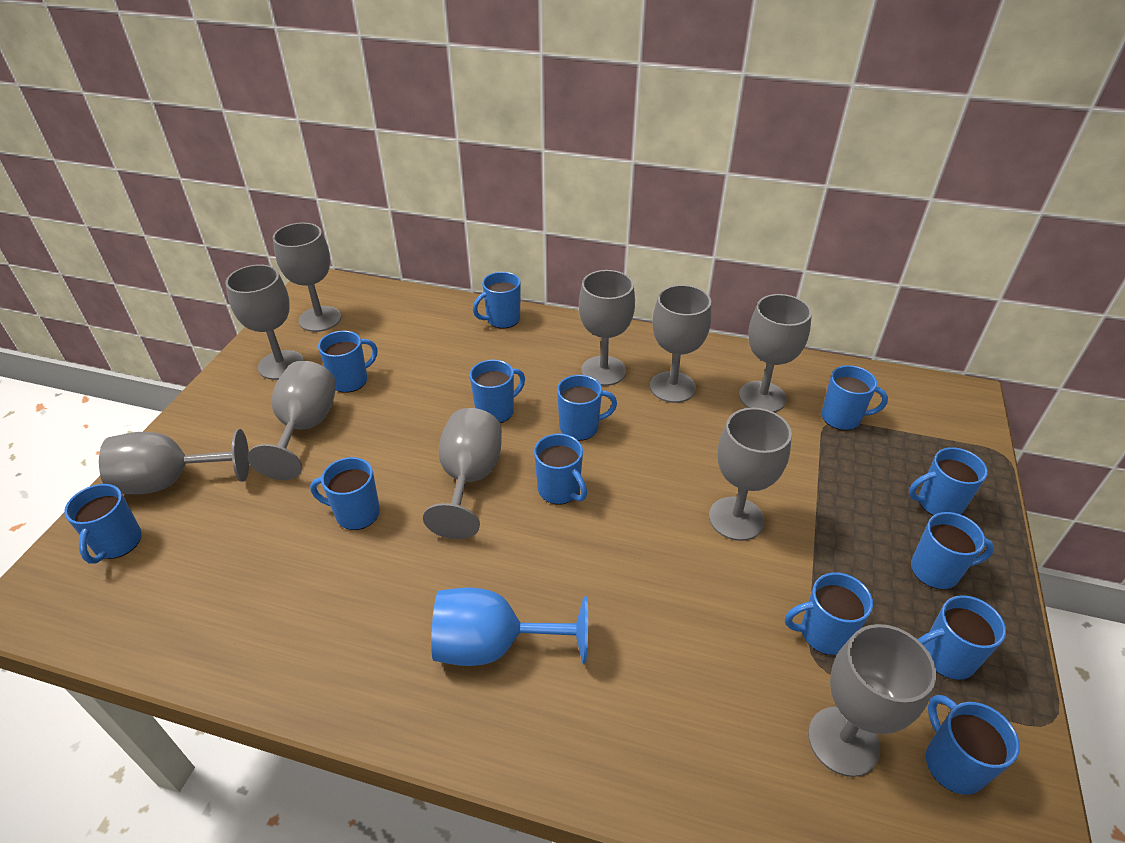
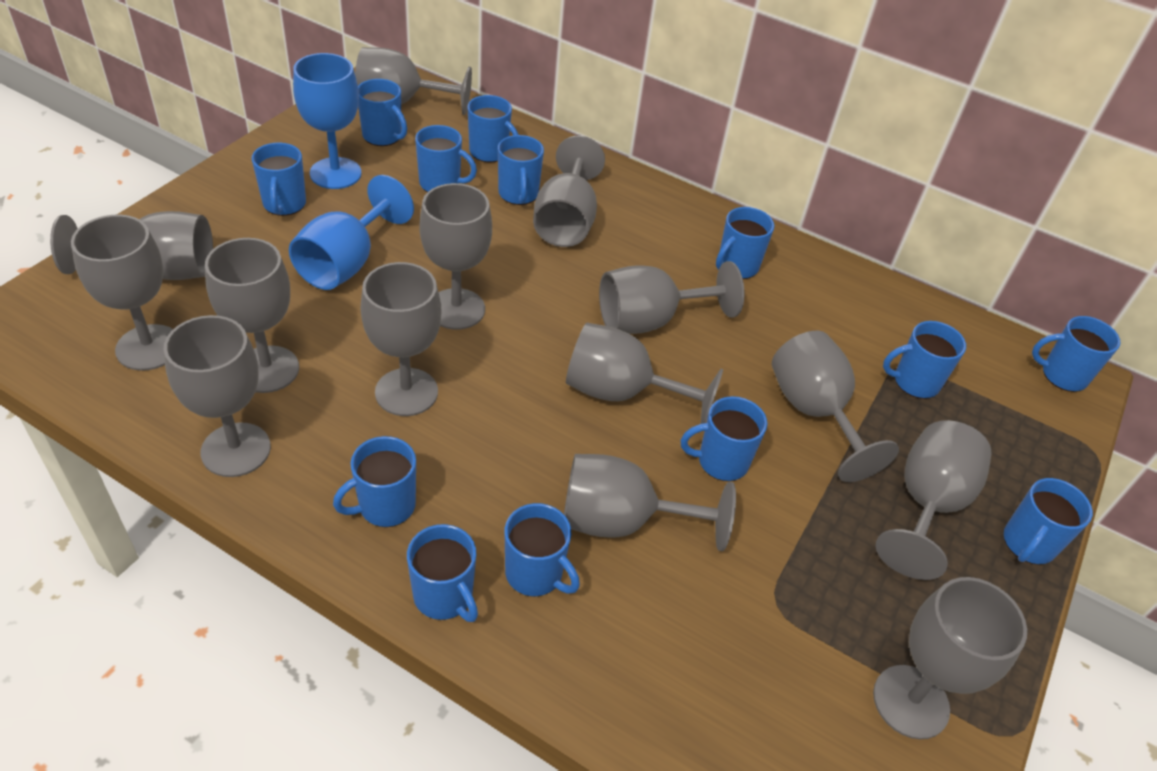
blue goblet: [431,588,588,666] = 1 -> [289,175,414,290] [293,53,362,189] = 2
grey goblet: [99,429,249,494] [225,264,304,380] [247,361,336,480] [273,223,341,332] [423,408,502,539] [579,270,635,386] [650,285,712,403] [709,408,792,541] [739,294,812,412] [808,624,936,777] = 10 -> [50,211,213,280] [71,215,173,371] [164,315,271,477] [205,238,299,393] [355,47,472,115] [360,262,441,416] [419,183,492,330] [533,136,605,247] [564,454,736,551] [566,323,723,424] [599,261,745,334] [772,331,899,482] [873,577,1027,739] [876,420,992,580] = 14

